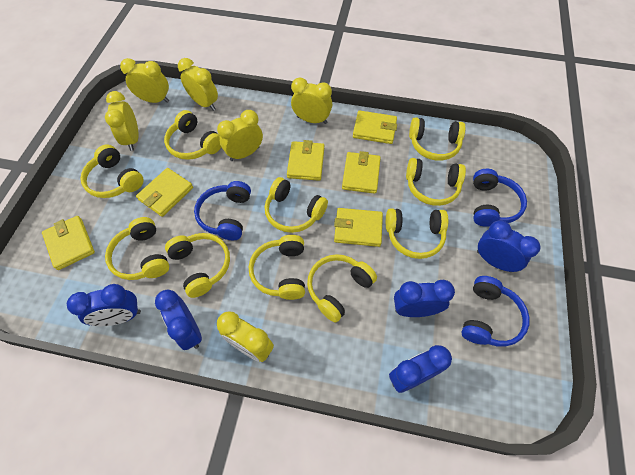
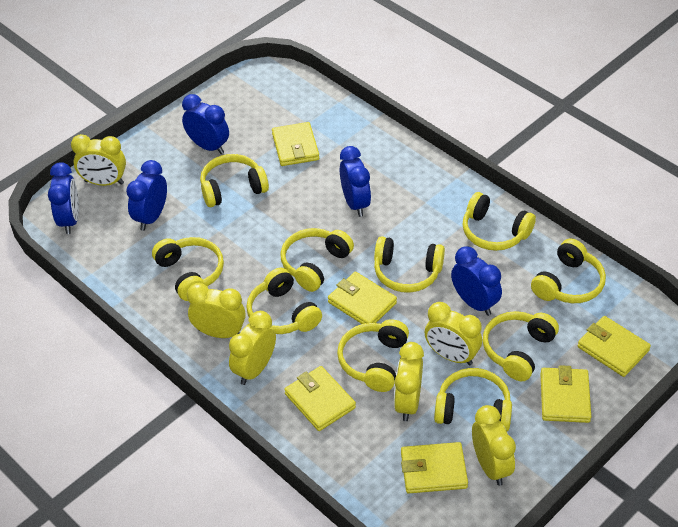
blue headphones: [194,181,251,240] [461,276,530,347] [473,168,527,227] = 3 -> none = 0

